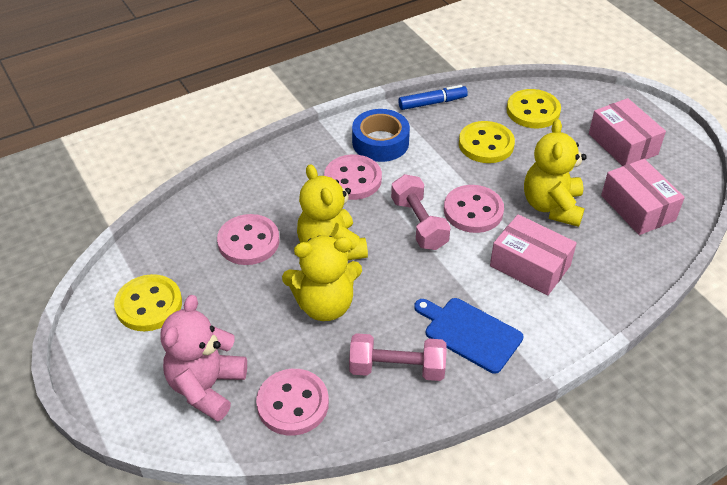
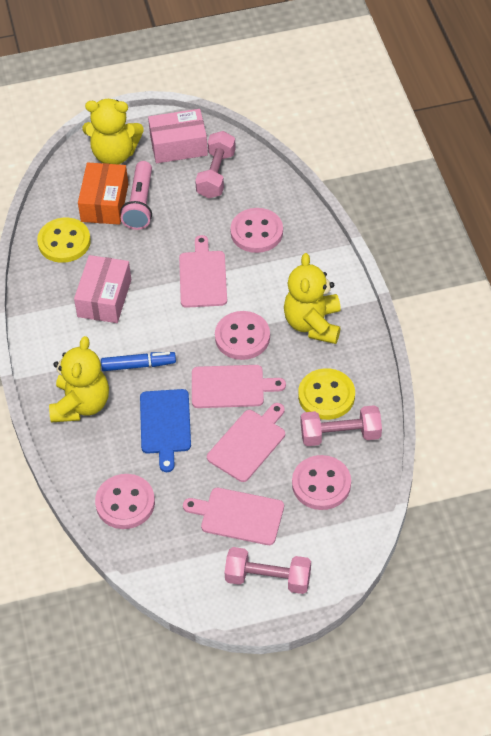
blue tape: [352,109,410,162] = 1 -> none = 0
orange box: none = 0 -> [78,162,128,225] = 1
pink box: [490,214,577,296] [589,98,666,166] [601,159,685,235] = 3 -> [74,255,131,323] [148,109,208,163] = 2
pink cutting board: none = 0 -> [179,235,227,308] [183,488,284,545] [192,365,286,408] [207,403,285,482] = 4
pink dumbbell: [349,333,447,381] [391,174,451,250] = 2 -> [195,131,236,199] [224,547,311,594] [301,405,382,446] = 3
pink flashlight: none = 0 -> [120,161,152,230] = 1
pink teddy bear: [161,295,247,422] = 1 -> none = 0
yellow button: [114,274,182,331] [459,121,515,163] [507,89,561,128] = 3 -> [37,218,91,263] [298,368,355,420] = 2

